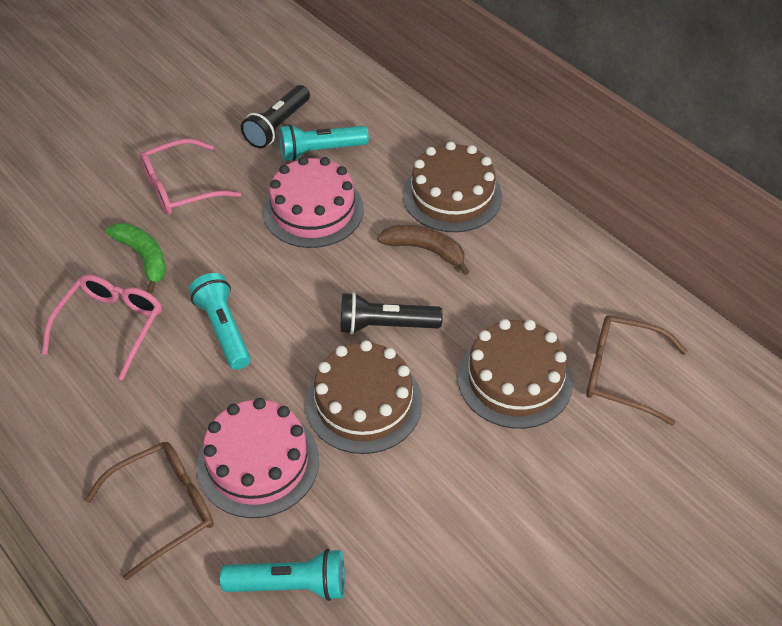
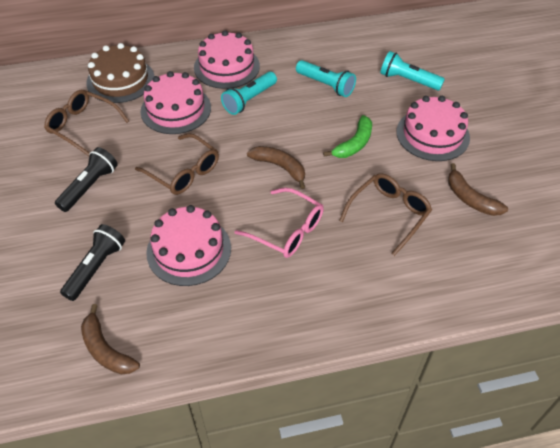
brown banana: [377,225,469,275] = 1 -> [81,304,140,374] [247,146,305,189] [448,163,508,216] = 3
brown cake: [306,340,423,454] [403,141,502,232] [458,319,573,429] = 3 -> [86,43,154,103] = 1
brown glasses: [85,442,214,581] [586,315,687,425] = 2 -> [44,90,129,156] [135,133,219,195] [339,173,432,256] = 3
pink cake: [197,398,319,518] [263,156,364,248] = 2 -> [140,71,211,134] [146,205,231,286] [194,30,260,89] [396,96,470,161] = 4
pink glasses: [42,275,162,380] [140,139,241,215] = 2 -> [234,188,324,258] = 1

